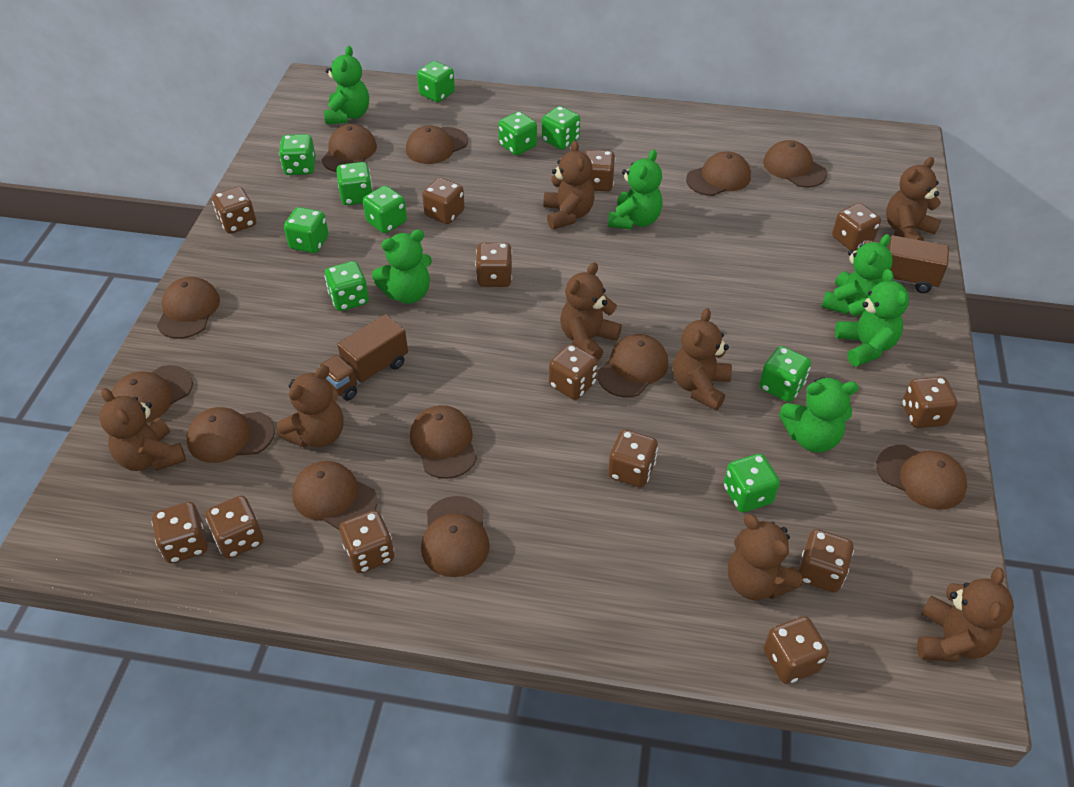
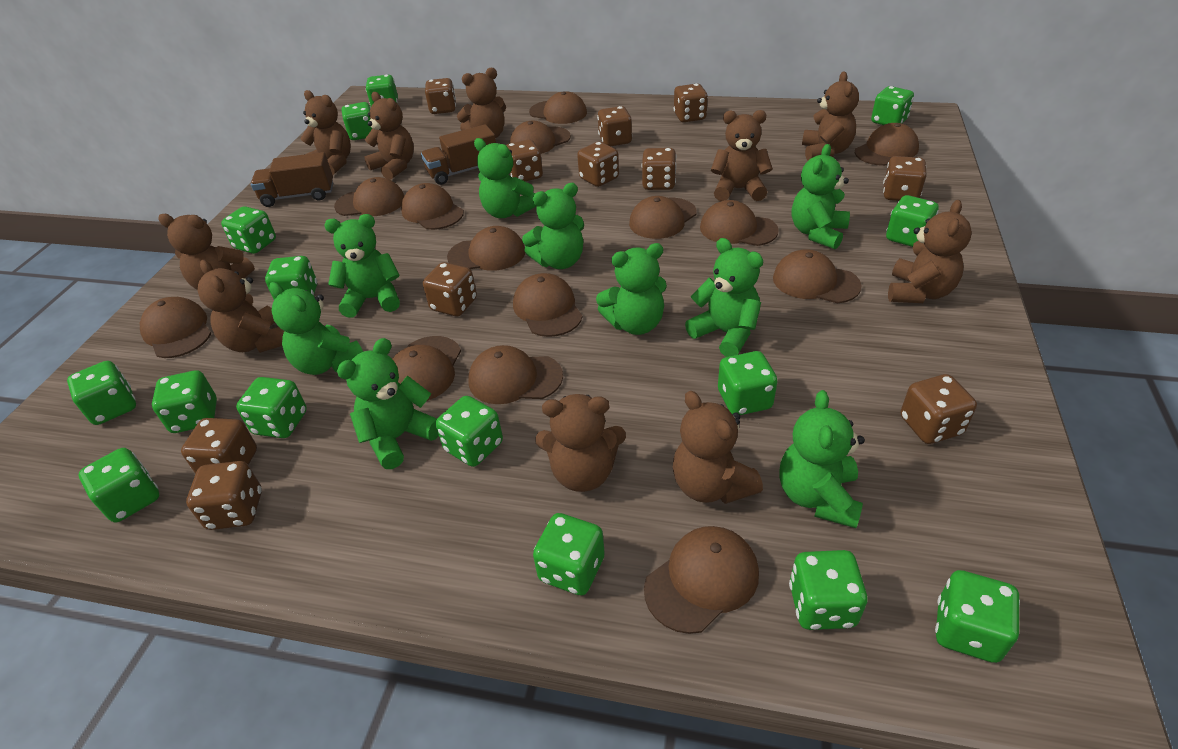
brown cap: [111,365,193,423] [157,277,220,339] [187,407,275,463] [292,461,377,530] [322,124,377,172] [406,125,468,164] [410,405,477,479] [421,496,490,577] [597,334,668,397] [686,151,751,196] [763,140,827,187] [876,445,967,510] = 12 -> [140,297,211,358] [334,177,404,216] [392,336,461,401] [401,183,464,230] [447,226,525,271] [468,345,563,404] [510,121,571,154] [513,273,583,337] [529,91,587,124] [629,196,697,239] [644,526,759,634] [700,200,779,246] [773,249,862,303] [855,123,919,166] = 14
brown dice: [152,502,208,564] [206,495,263,559] [212,186,256,234] [339,510,394,573] [422,177,465,224] [475,243,512,287] [549,344,598,400] [584,150,615,192] [608,429,658,488] [763,616,829,684] [798,529,854,593] [832,203,881,251] [902,377,958,428] = 13 -> [181,418,257,474] [186,461,262,530] [423,262,477,316] [425,78,456,114] [506,139,543,181] [577,142,619,187] [597,106,632,146] [642,148,676,190] [674,84,708,122] [883,156,927,201] [901,374,977,444] = 11
brown teddy bear: [100,388,186,471] [277,365,344,448] [543,140,595,230] [560,262,622,361] [673,308,732,410] [728,514,803,600] [886,157,941,241] [917,567,1014,662] = 8 -> [158,214,255,290] [197,260,284,353] [300,90,351,175] [364,92,414,180] [457,68,506,138] [535,394,626,492] [673,391,763,504] [711,110,773,201] [802,72,859,160] [888,200,972,303] = 10
green dice: [279,134,316,175] [284,207,329,253] [324,261,369,311] [336,162,373,205] [363,186,407,233] [417,61,455,102] [498,111,537,155] [542,106,580,150] [724,454,780,512] [759,346,811,402] = 10 -> [67,361,136,425] [79,448,160,522] [152,370,217,433] [221,206,276,254] [236,377,307,438] [265,256,317,300] [342,102,372,140] [366,75,398,106] [436,396,503,467] [533,513,605,595] [718,351,778,415] [789,550,867,630] [871,86,914,125] [886,195,938,247] [935,570,1020,663] = 15
green teddy bear: [324,46,369,124] [372,229,432,304] [608,149,663,230] [779,377,859,453] [822,234,893,314] [835,269,909,367] = 6 -> [269,282,363,375] [324,214,400,318] [337,338,439,469] [474,138,536,218] [522,183,584,269] [596,243,667,335] [685,238,763,357] [779,390,865,528] [792,144,850,250] = 9

